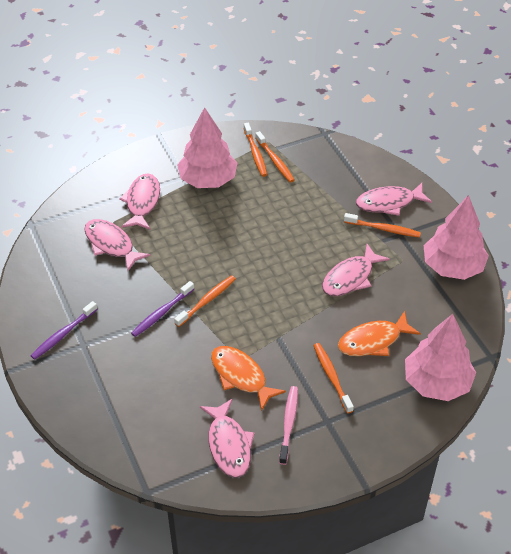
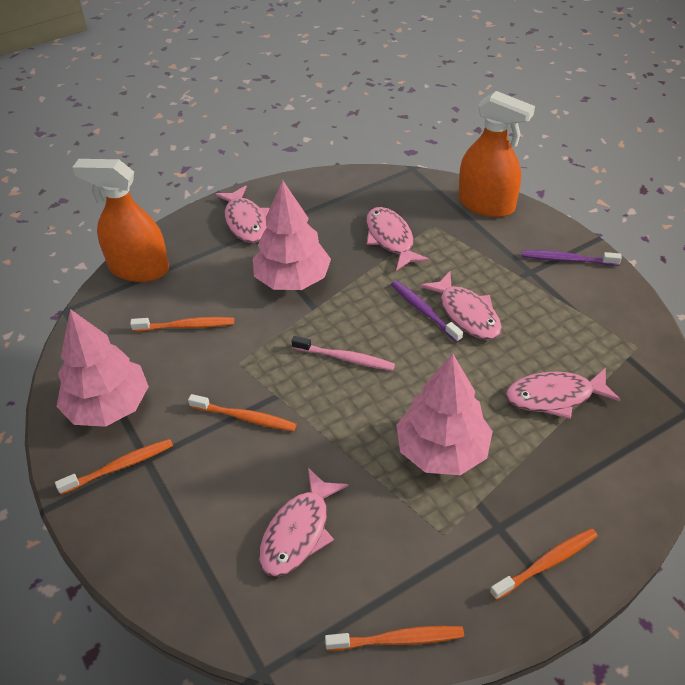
orange fish: [211,346,286,411] [338,311,421,356] = 2 -> none = 0
orange spray bottle: none = 0 -> [72,159,169,282] [458,91,535,217] = 2

